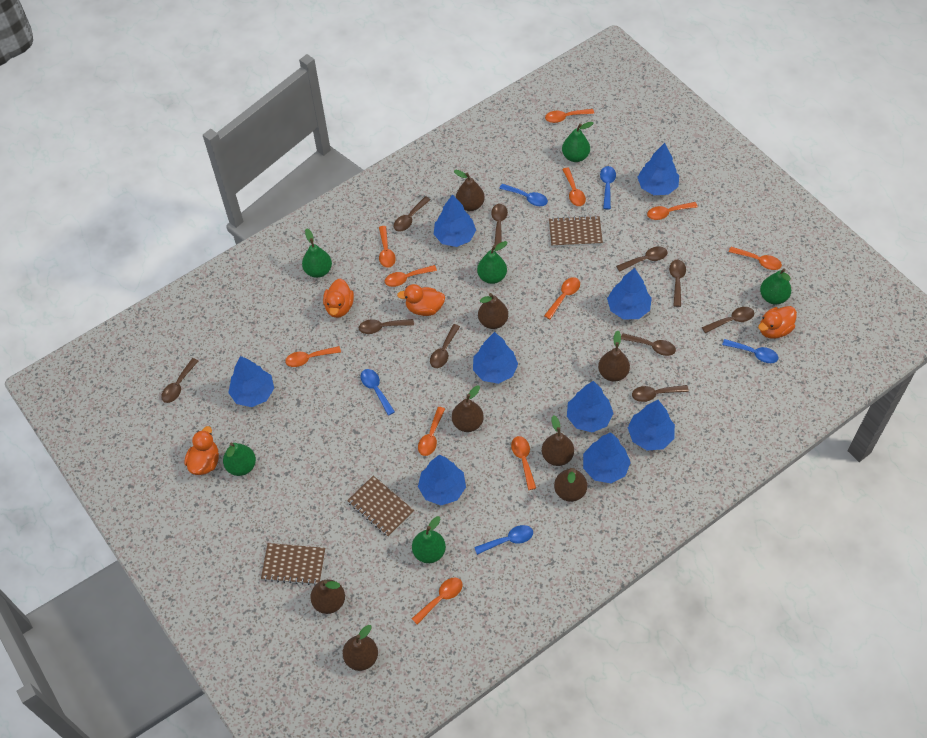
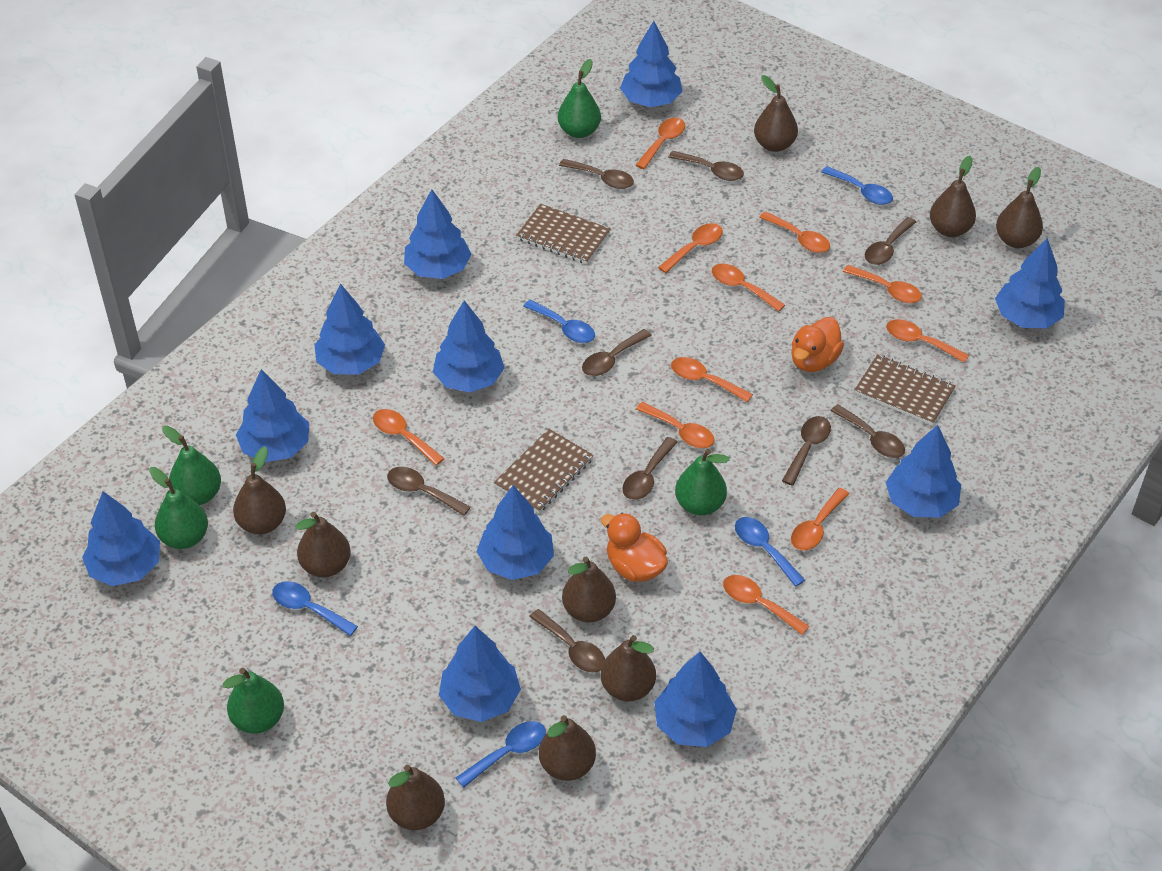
blue tree: [228,356,274,407] [418,455,466,505] [434,194,476,247] [473,332,518,384] [567,381,614,433] [583,432,631,483] [607,268,652,319] [628,400,675,451] [637,143,679,195] = 9 -> [82,491,160,586] [236,369,309,462] [314,284,385,374] [404,189,472,279] [433,300,504,393] [439,626,521,722] [477,485,554,580] [620,21,682,107] [654,652,737,747] [886,425,961,518] [995,238,1065,328] = 11
brown pear: [310,579,345,614] [343,625,378,671] [452,385,484,432] [454,170,485,211] [478,293,508,329] [542,415,574,466] [554,468,587,502] [598,331,630,382] = 8 -> [233,447,286,534] [295,512,351,578] [386,765,445,830] [539,715,596,781] [562,557,616,623] [601,635,656,701] [754,75,798,152] [930,156,976,237] [996,167,1043,248] = 9
brown spoon: [161,358,198,403] [359,319,414,334] [394,196,431,232] [430,324,460,368] [491,204,508,246] [616,246,668,272] [621,333,676,356] [632,385,689,402] [669,260,686,307] [702,307,754,333] = 10 -> [387,467,470,516] [529,609,605,673] [559,159,634,189] [582,329,652,376] [622,437,678,500] [668,151,744,181] [782,416,831,486] [830,404,905,458] [865,217,916,265] = 9
green pear: [223,442,256,476] [302,228,332,278] [412,516,446,563] [477,241,507,284] [562,122,593,162] [760,269,791,304] = 6 -> [149,467,208,549] [162,426,221,505] [223,668,284,734] [558,59,601,138] [675,449,730,515] = 5
orange duck: [185,426,219,475] [323,279,354,318] [397,284,445,316] [758,306,797,339] = 4 -> [601,513,668,582] [791,317,844,372] = 2

